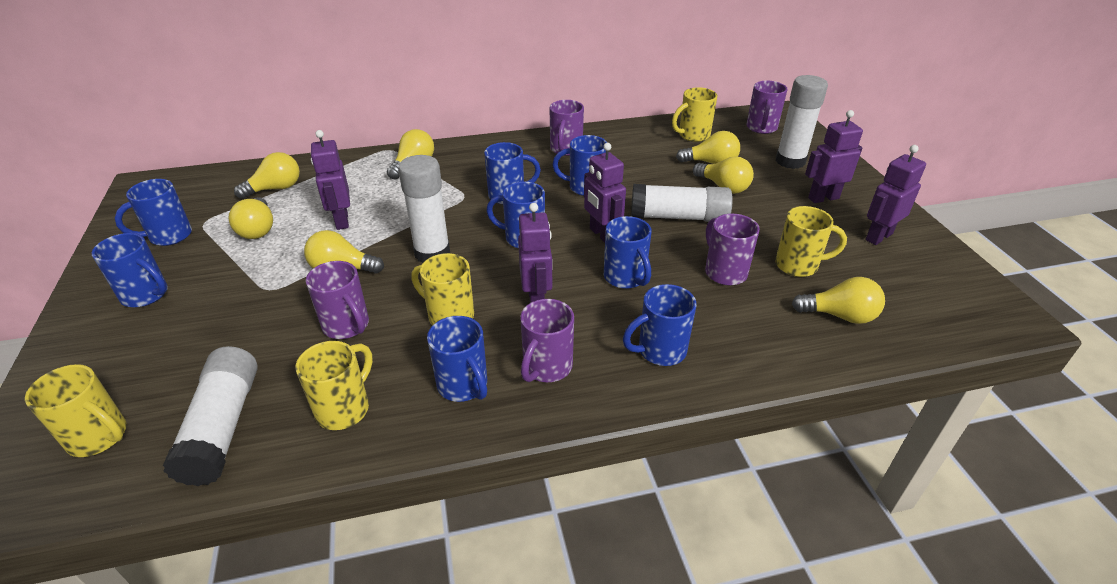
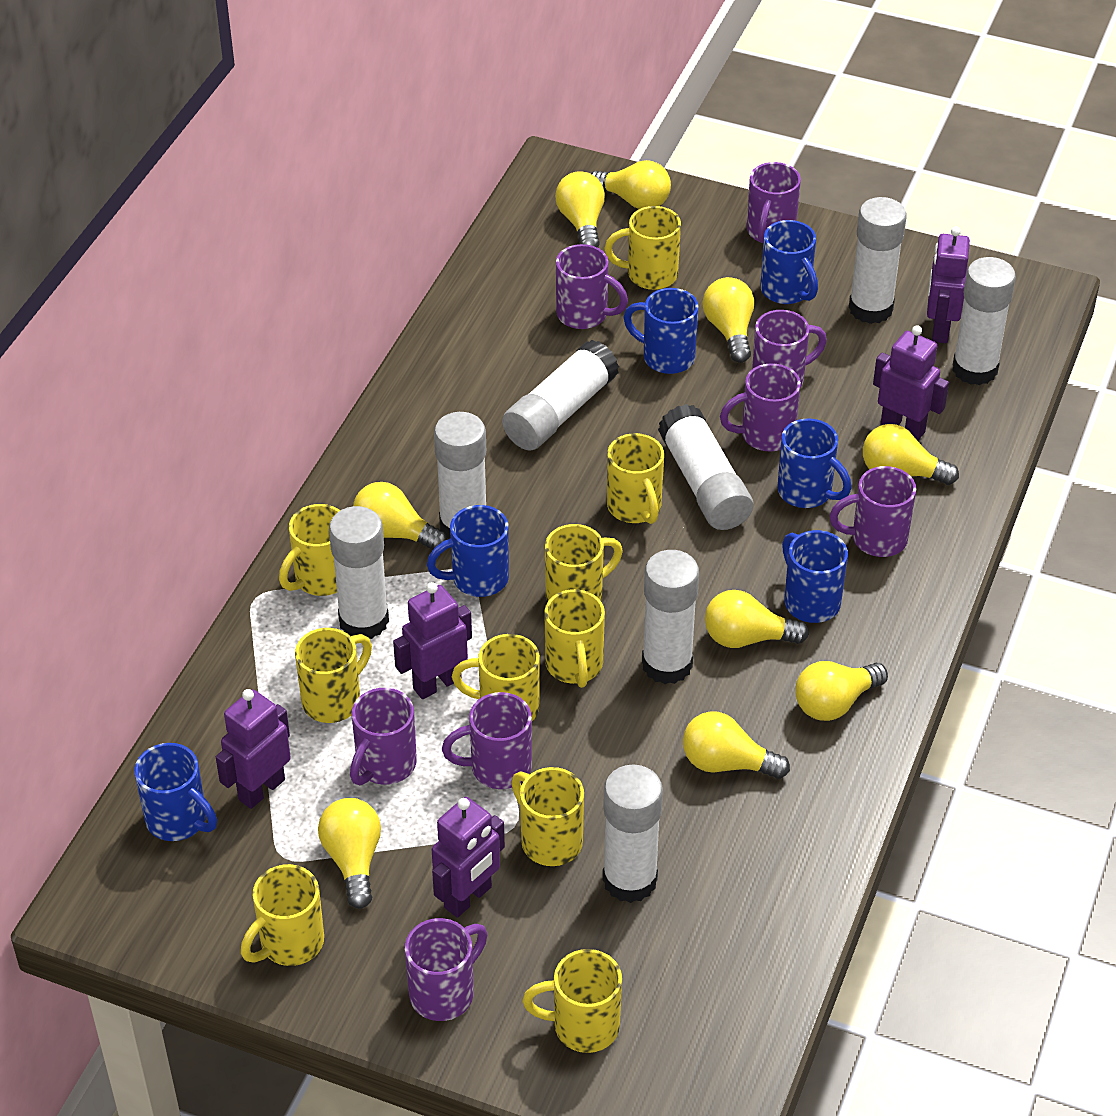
blue mug: [92,233,168,308] [115,179,192,246] [427,316,487,402] [484,142,541,204] [486,182,545,248] [552,135,607,196] [604,216,652,289] [623,284,696,366] = 8 -> [134,743,217,841] [427,505,509,597] [623,288,699,374] [761,220,818,304] [777,418,851,508] [782,530,848,623] = 6
purple mug: [306,261,369,339] [520,299,574,382] [549,100,584,156] [705,214,760,286] [747,81,788,134] = 5 -> [350,688,417,785] [405,918,487,1021] [442,692,532,789] [556,244,628,329] [720,363,801,452] [747,162,801,243] [752,310,827,388] [829,466,916,557] = 8
white glue stick: [163,346,258,486] [398,155,450,263] [631,184,733,222] [776,75,828,169] = 4 -> [329,506,389,639] [434,412,486,539] [502,340,619,450] [603,765,663,903] [642,550,699,684] [658,404,753,530] [849,197,907,324] [953,257,1016,385] = 8
yellow light bulb: [228,197,273,239] [234,152,300,199] [304,230,384,274] [387,129,434,180] [676,131,740,164] [693,156,754,194] [792,277,885,324] = 7 -> [318,798,381,909] [353,482,447,550] [555,171,605,248] [591,160,671,209] [683,711,790,779] [703,277,754,363] [705,590,809,648] [795,661,888,721] [863,424,959,485] = 9
yellow mug: [25,364,127,457] [296,341,373,430] [411,253,474,325] [672,87,717,142] [775,206,847,277] = 5 -> [241,864,324,966] [279,504,340,596] [295,628,372,723] [452,634,540,721] [511,767,584,866] [523,949,622,1053] [544,589,605,688] [545,524,623,602] [605,206,681,290] [607,433,664,524] = 10

